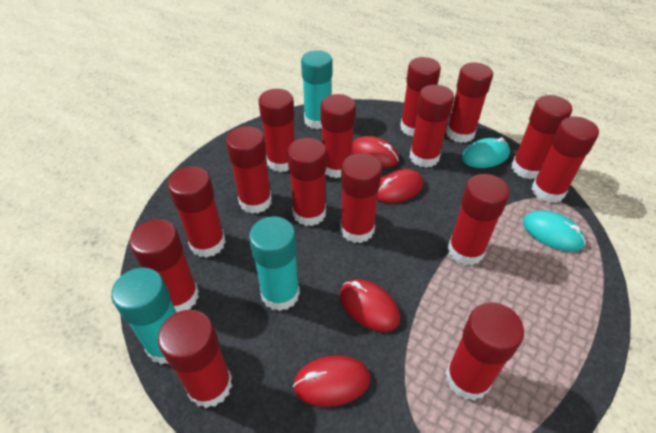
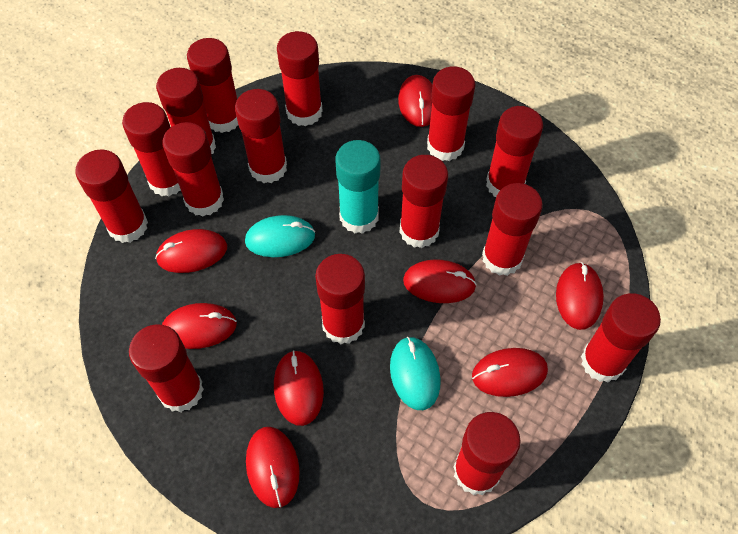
red mouse: [293,355,370,407] [340,279,400,332] [352,136,399,168] [377,169,423,203] = 4 -> [155,229,227,273] [162,303,237,349] [246,427,300,508] [274,350,324,426] [398,75,433,127] [403,259,477,303] [472,348,548,397] [556,262,604,330] = 8
turquoise glue stick: [111,268,177,365] [249,216,300,311] [301,50,333,129] = 3 -> [335,140,381,234] = 1

